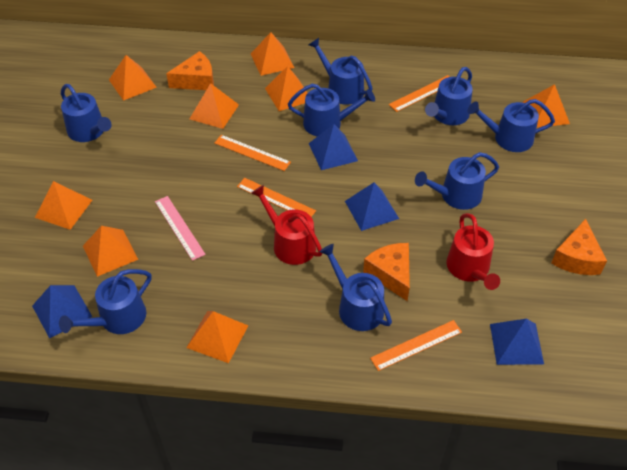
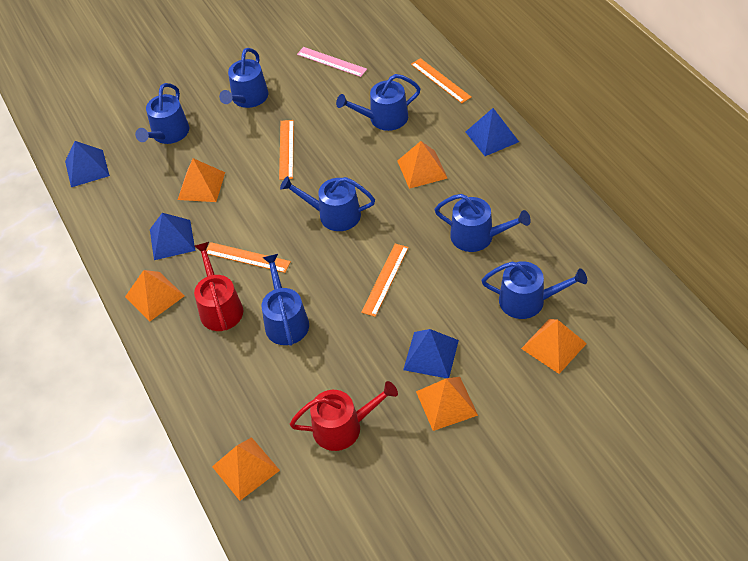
blue watering can: [59,269,151,334] [61,84,112,142] [288,83,375,136] [309,38,373,105] [319,244,392,331] [415,152,499,210] [425,67,473,125] [467,99,555,152] = 8 -> [135,83,189,144] [219,48,268,108] [261,254,309,346] [280,176,375,231] [336,74,421,131] [434,194,531,252] [481,261,587,319] = 7
orange cheese: [166,51,214,90] [363,243,410,301] [551,219,607,275] = 3 -> none = 0
orange pyramid: [35,181,92,230] [83,226,138,277] [109,55,157,101] [186,311,248,363] [190,83,239,129] [251,32,294,76] [265,66,307,111] [522,84,570,128] = 8 -> [125,270,184,322] [178,158,225,202] [212,437,280,501] [397,141,448,189] [416,377,478,431] [521,319,587,374] = 6

